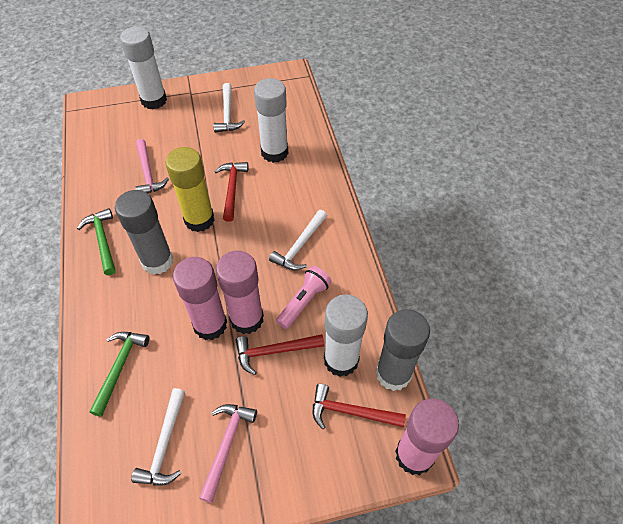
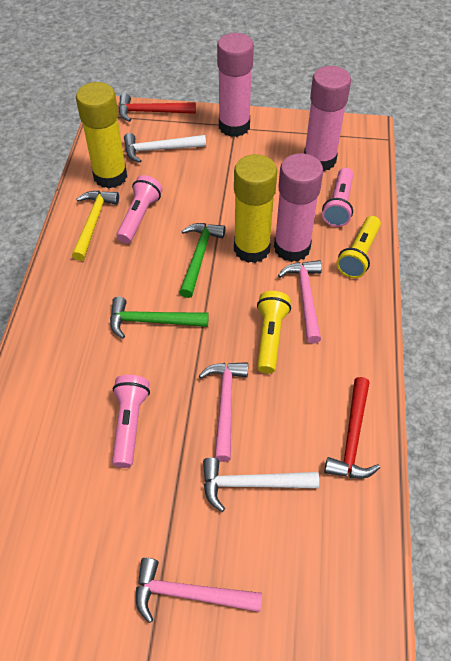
grey glue stick: [115,190,173,275] [376,309,430,391] = 2 -> none = 0
pink flashlight: [276,266,332,329] = 1 -> [112,375,150,468] [116,175,162,244] [322,168,354,227] = 3
pink hammer: [135,139,169,193] [199,404,257,503] = 2 -> [136,558,262,623] [199,362,248,462] [278,260,322,344] = 3
red hammer: [214,162,248,222] [235,334,324,375] [313,384,406,429] = 3 -> [119,93,196,122] [324,377,380,479] = 2
white glue stick: [120,27,167,109] [254,78,288,163] [324,294,368,377] = 3 -> none = 0
white hammer: [131,388,185,486] [213,83,245,133] [269,210,327,270] = 3 -> [124,133,206,163] [203,457,319,512] = 2
yellow flashlight: none = 0 -> [257,291,291,374] [337,216,381,278] = 2
yellow glue stick: [165,147,214,232] = 1 -> [76,82,127,189] [234,154,277,263] = 2
yellow hammer: none = 0 -> [72,191,119,261] = 1

